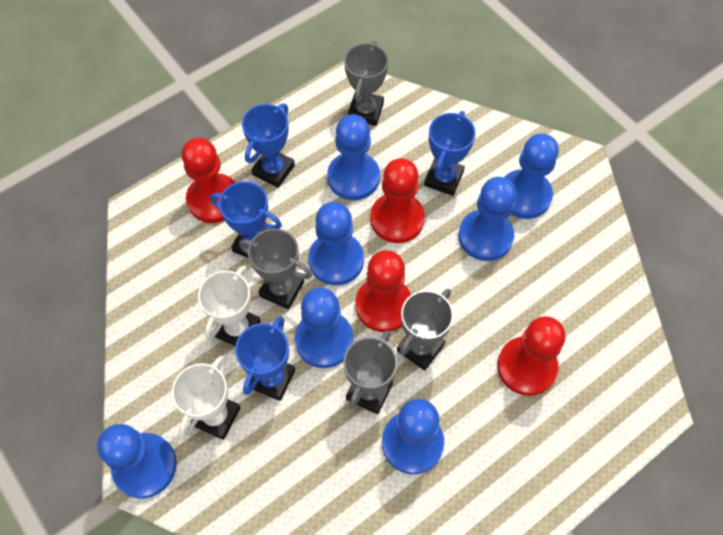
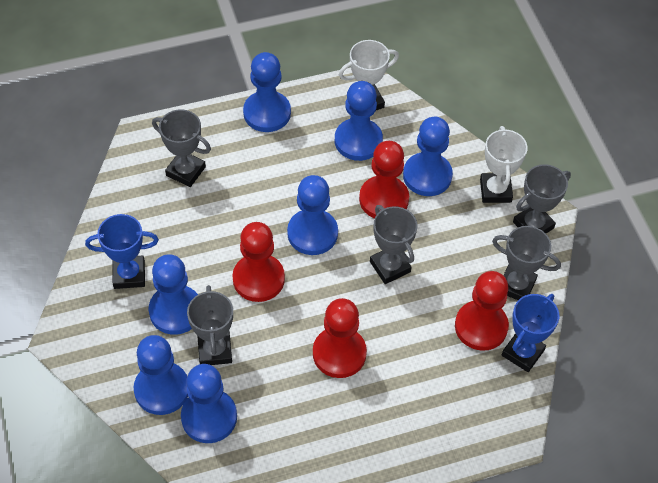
blue trophy: [210,181,282,258] [235,316,295,401] [242,103,295,188] [424,111,476,196] = 4 -> [85,214,159,289] [502,294,559,372] = 2
grey trophy: [239,228,312,309] [343,330,398,414] [344,41,389,126] [397,289,454,370] = 4 -> [152,109,211,187] [187,285,233,365] [370,205,417,284] [492,226,561,300] [513,164,571,233] = 5

